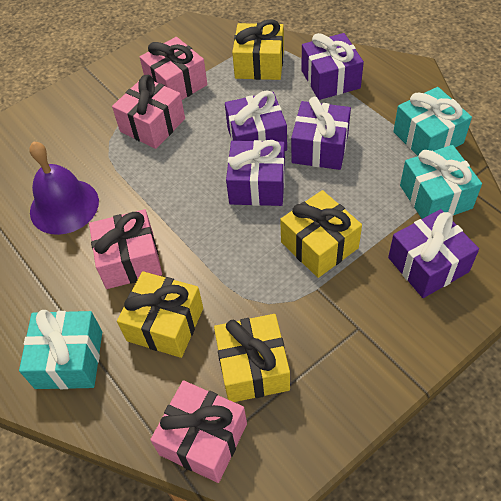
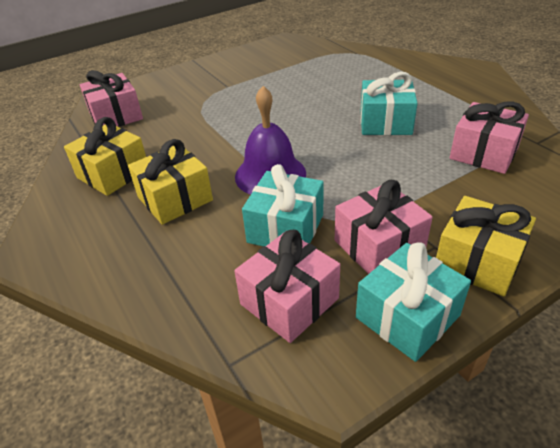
purple gift: [225,91,287,151] [226,140,285,206] [291,97,351,170] [301,33,364,100] [388,209,479,298] = 5 -> none = 0
yellow gift: [117,271,203,358] [214,314,290,402] [232,19,284,80] [280,190,362,278] = 4 -> [64,117,146,196] [128,139,213,225] [436,196,536,296] = 3

